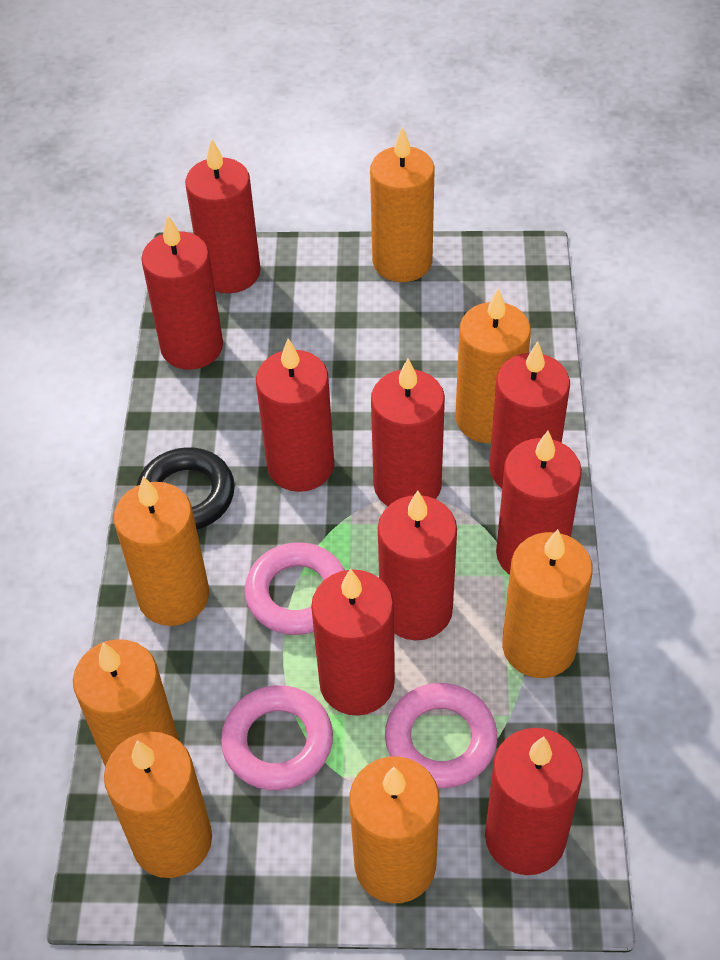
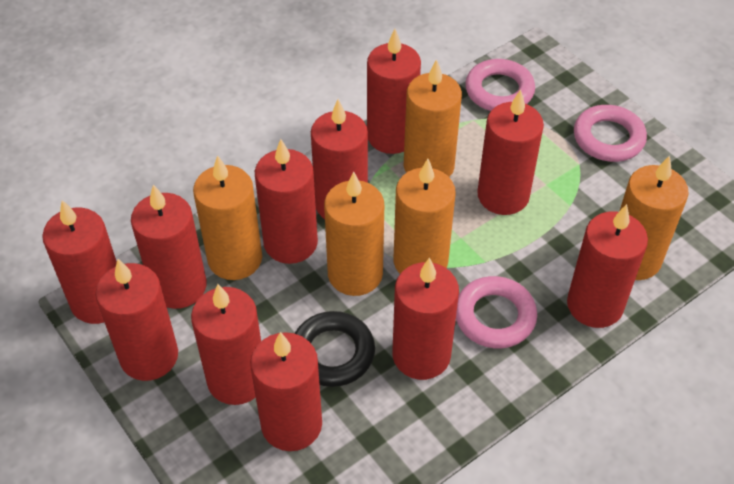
orange candle: [73,639,179,767] [104,732,212,878] [114,476,209,626] [350,756,439,903] [370,127,435,282] [455,288,531,443] [502,529,593,678] = 7 -> [193,155,262,280] [324,172,384,296] [394,159,456,274] [404,59,462,177] [620,155,689,280] = 5
red candle: [141,215,223,370] [185,139,261,293] [256,338,334,492] [311,569,395,716] [371,359,445,506] [378,491,457,640] [485,728,583,875] [489,341,570,488] [496,431,582,575] = 9 -> [42,200,117,324] [95,259,178,381] [131,185,207,309] [191,284,261,405] [250,332,322,451] [255,139,318,264] [311,99,368,219] [367,29,421,154] [392,257,459,380] [477,89,544,215] [567,204,648,328] = 11

